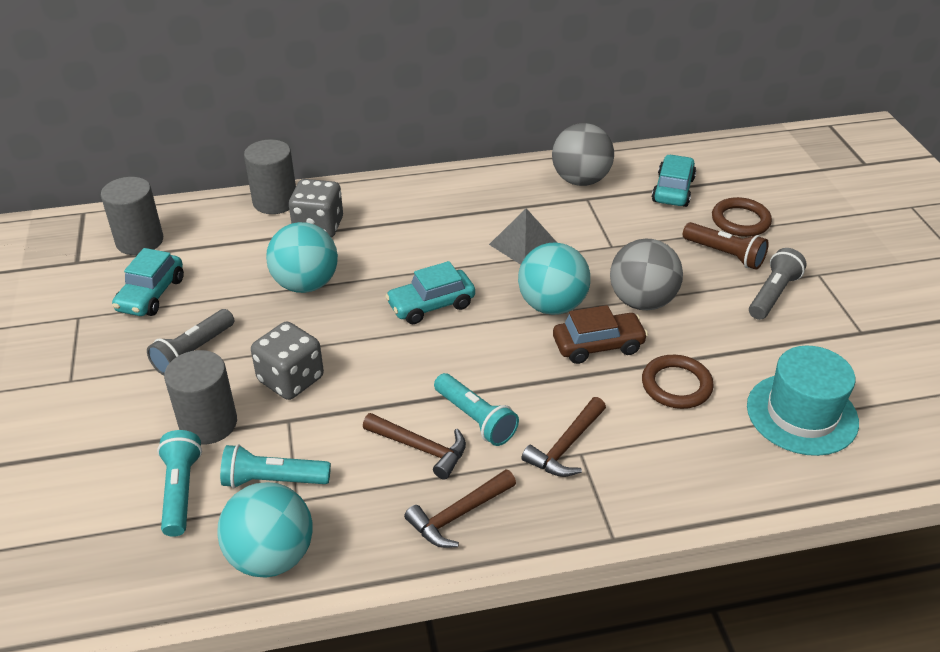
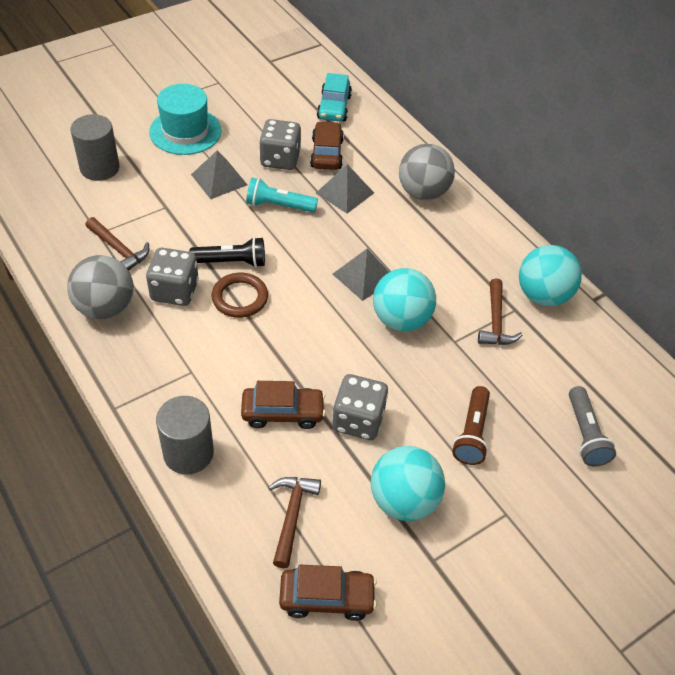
black flashlight: none = 0 -> [189,237,265,267] = 1
brown car: [553,305,648,364] = 1 -> [241,381,325,429] [279,565,377,621] [310,121,344,170] = 3
brown ring: [642,355,714,409] [712,197,772,237] = 2 -> [212,273,268,318] = 1
grey cylinder: [101,177,163,255] [164,350,237,445] [244,139,296,214] = 3 -> [71,114,120,181] [156,396,214,475] = 2
grey dice: [251,321,324,400] [289,179,343,238] = 2 -> [146,248,199,306] [259,119,301,170] [332,374,388,440] = 3
grey flashlight: [147,309,234,375] [749,248,807,320] = 2 -> [569,386,616,466] = 1
grey pyramid: [489,208,557,265] = 1 -> [191,151,247,199] [316,164,374,214] [333,248,389,301] = 3
turquoise car: [112,248,184,316] [385,261,475,324] [652,154,696,207] = 3 -> [317,73,352,122] = 1
turquoise flashlight: [157,430,202,537] [220,444,331,488] [434,373,519,446] = 3 -> [246,178,318,212] = 1

